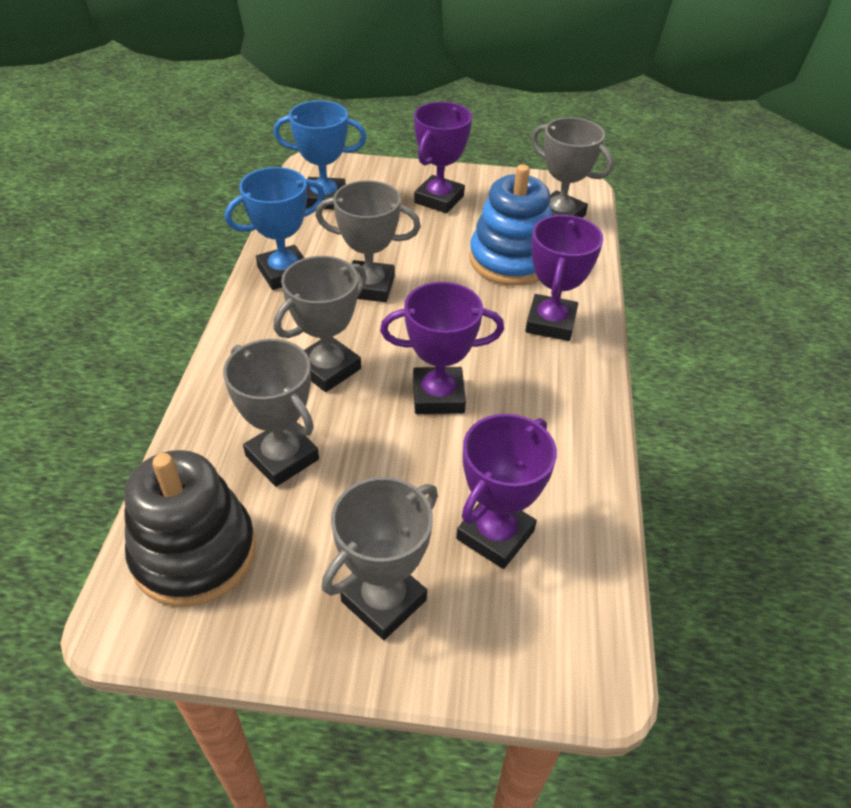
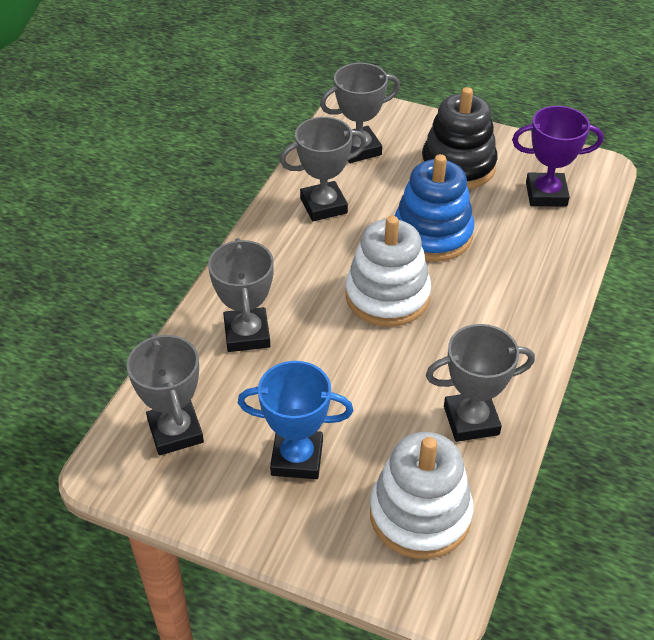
blue trophy: [225,167,325,290] [274,101,367,210] = 2 -> [238,361,353,479] = 1
purple trophy: [380,282,504,414] [414,102,472,213] [456,414,557,569] [525,215,603,341] = 4 -> [512,106,603,207] = 1
white stacking toy: none = 0 -> [345,216,431,327] [370,432,473,559] = 2

